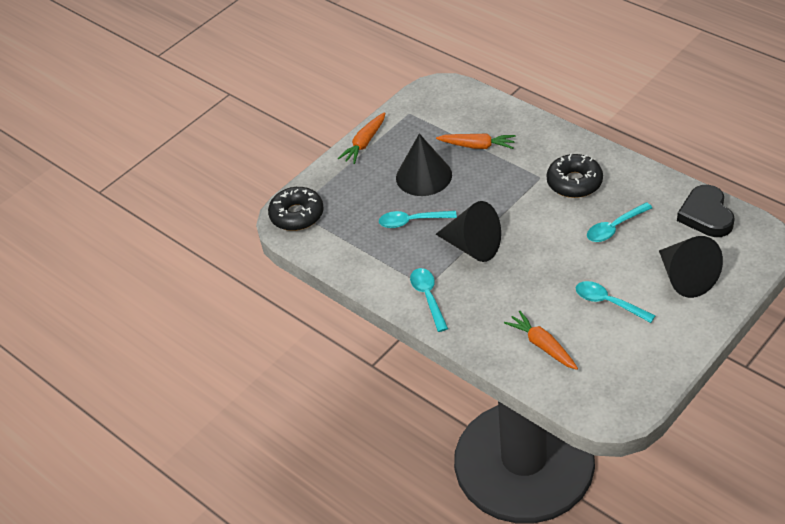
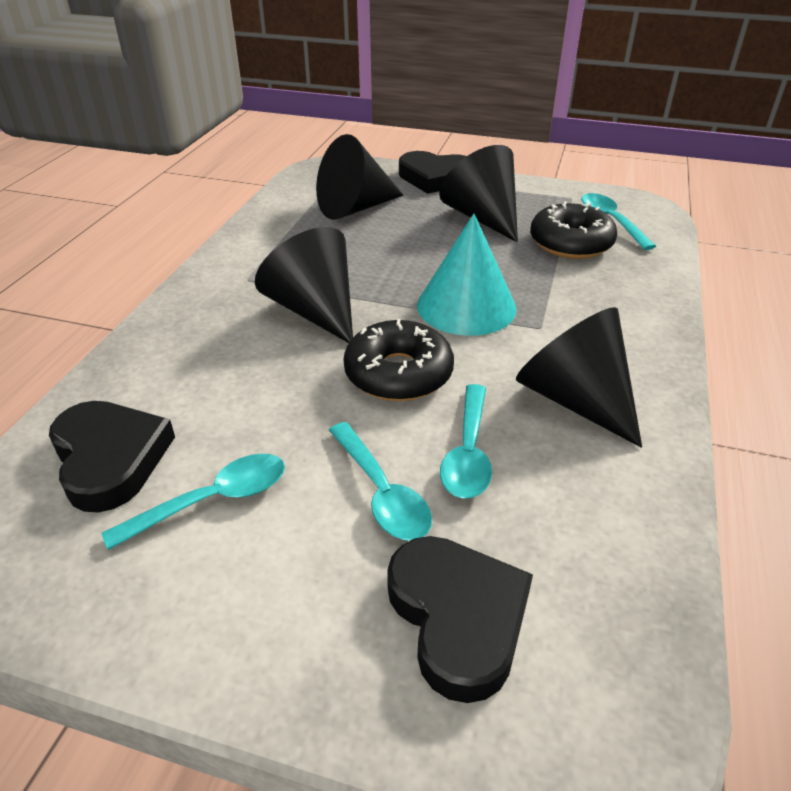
black cone: [396,133,452,196] [436,201,501,262] [659,236,723,298] = 3 -> [255,227,353,343] [316,134,404,220] [439,145,518,243] [516,307,642,448] = 4
black heart: [677,185,735,237] = 1 -> [49,401,175,512] [387,536,533,703] [399,151,467,194] = 3
orange carrot: [338,112,385,164] [436,133,516,149] [504,311,578,370] = 3 -> none = 0
turquoise cone: none = 0 -> [417,214,517,336] = 1

